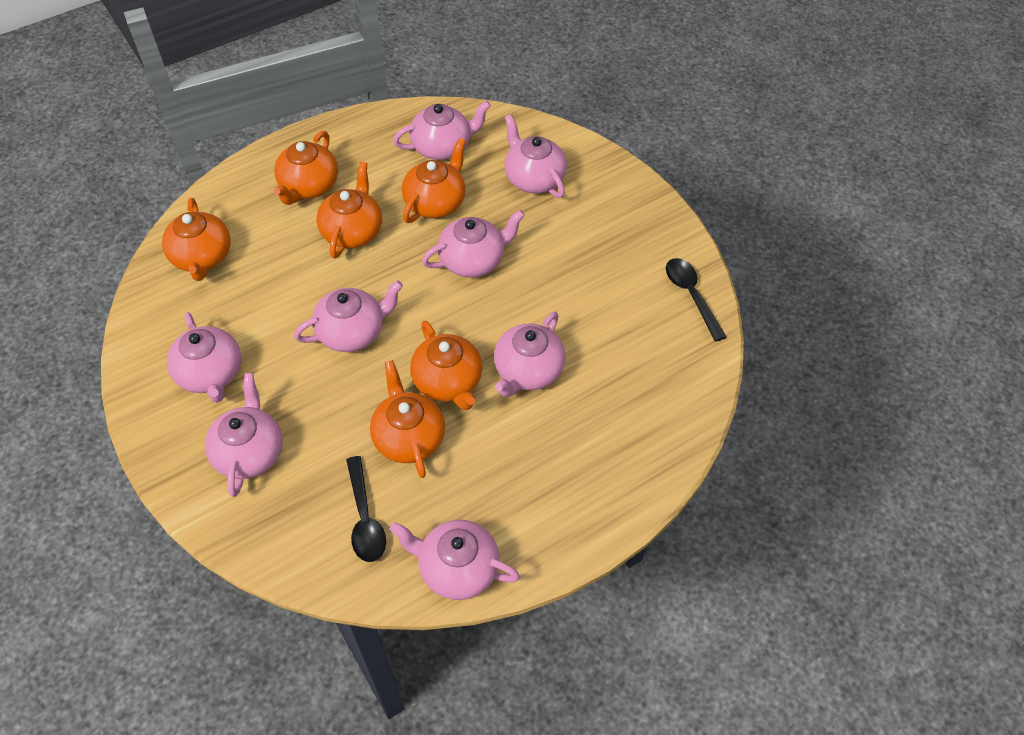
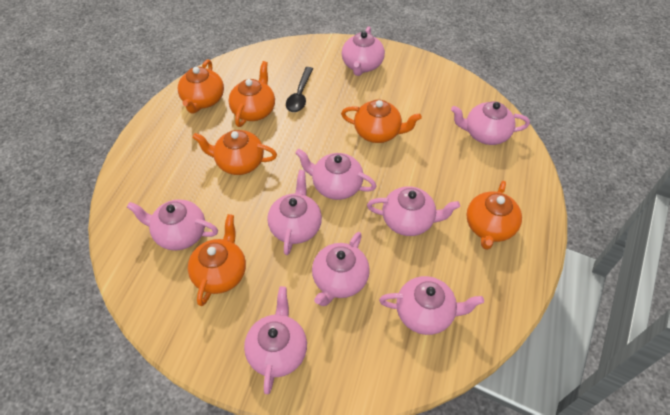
black spoon: [346,456,386,562] [666,258,726,342] = 2 -> [286,67,313,112] = 1
pink teapot: [167,312,241,403] [205,373,283,497] [294,280,403,352] [390,520,520,600] [393,100,491,160] [422,210,525,278] [494,312,565,398] [505,114,567,198] = 8 -> [127,199,218,251] [244,286,307,394] [267,170,322,255] [295,149,376,200] [312,232,370,306] [342,26,385,76] [367,186,460,236] [379,276,484,335] [451,101,530,145] = 9

